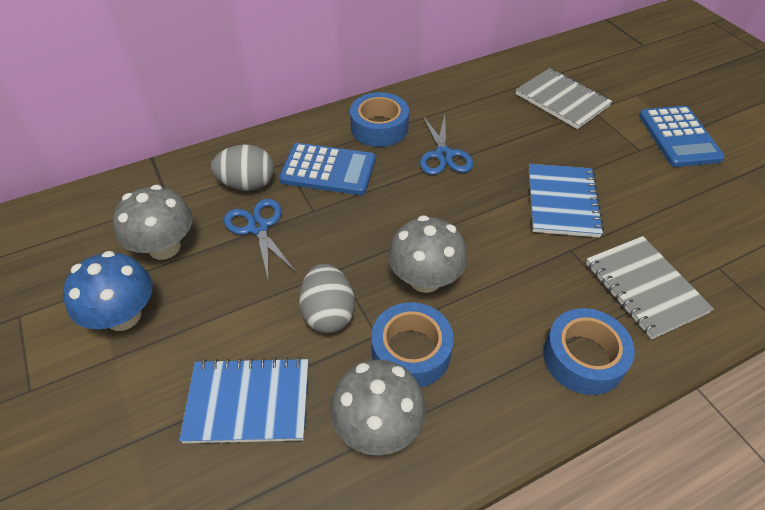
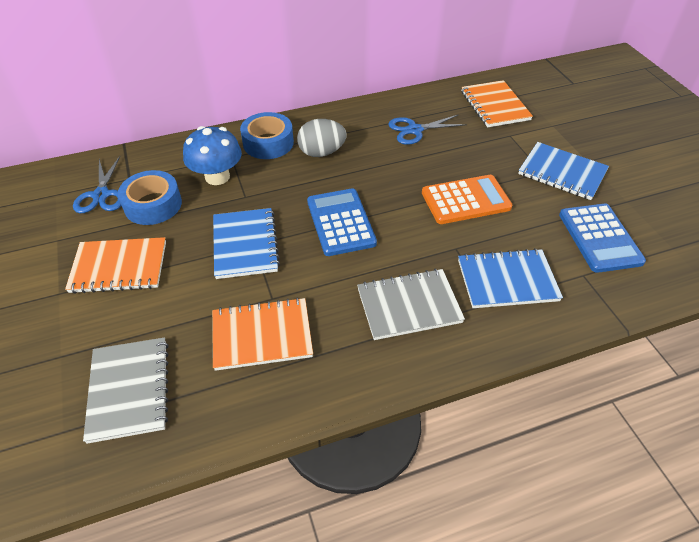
blue notebook: [179,357,308,443] [529,164,604,237] = 2 -> [213,208,280,279] [458,248,563,308] [518,142,609,200] = 3
blue tape: [350,92,409,147] [371,302,454,388] [543,308,635,395] = 3 -> [118,170,182,225] [240,112,294,159] = 2
grey egg: [211,145,274,191] [299,264,355,333] = 2 -> [297,119,347,157] = 1
grey mushroom: [113,185,193,260] [330,360,426,455] [388,215,467,293] = 3 -> none = 0
orange calculator: none = 0 -> [422,175,512,224] = 1
orange notebook: none = 0 -> [65,237,166,294] [212,297,313,371] [462,80,533,127] = 3

